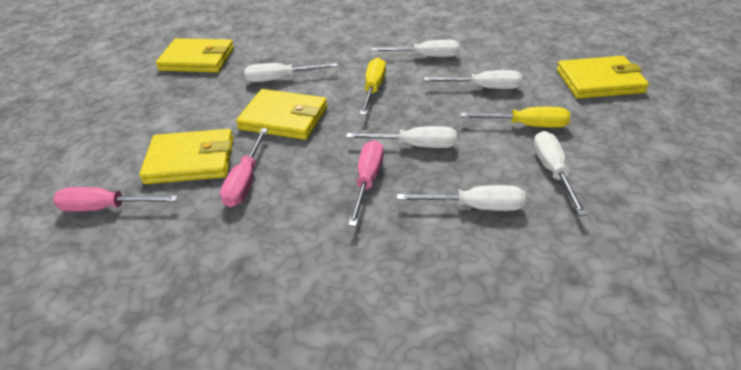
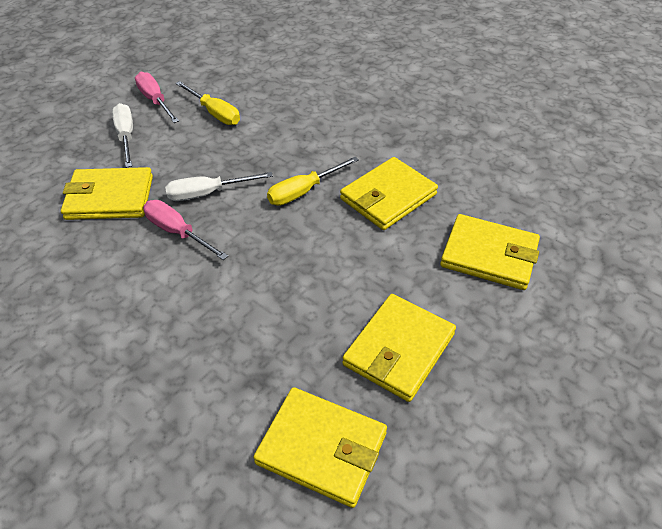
pink screwdriver: [53,187,178,212] [220,128,268,207] [348,140,384,227] = 3 -> [135,72,179,123] [143,200,228,260] = 2
white screwdriver: [245,63,337,82] [346,126,457,148] [371,40,460,57] [397,185,526,211] [424,70,522,89] [533,131,587,216] = 6 -> [112,103,133,168] [165,172,273,201] = 2
yellow wallet: [139,129,233,184] [156,38,234,72] [236,89,327,140] [557,56,649,99] = 4 -> [61,167,153,220] [254,387,387,508] [340,157,438,230] [342,294,456,402] [440,214,540,290] = 5

